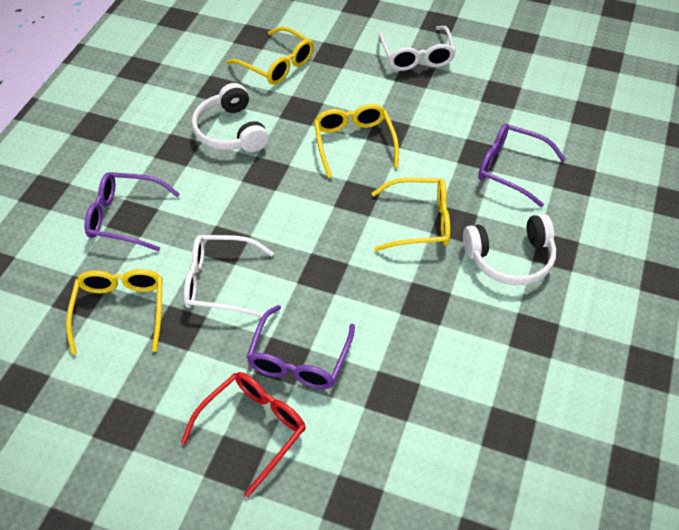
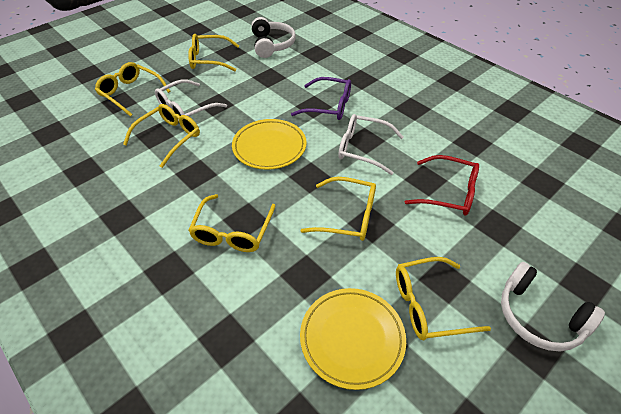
purple glasses: [85,172,180,251] [247,305,355,389] [478,124,566,207] = 3 -> [291,77,351,120] = 1
yellow glasses: [66,269,163,355] [227,27,314,85] [314,104,399,178] [372,178,450,251] = 4 -> [95,62,170,117] [123,104,200,168] [188,34,239,71] [188,194,276,252] [300,177,376,241] [396,257,491,340] = 6
yellow plate: none = 0 -> [232,119,307,170] [300,288,406,390] = 2

